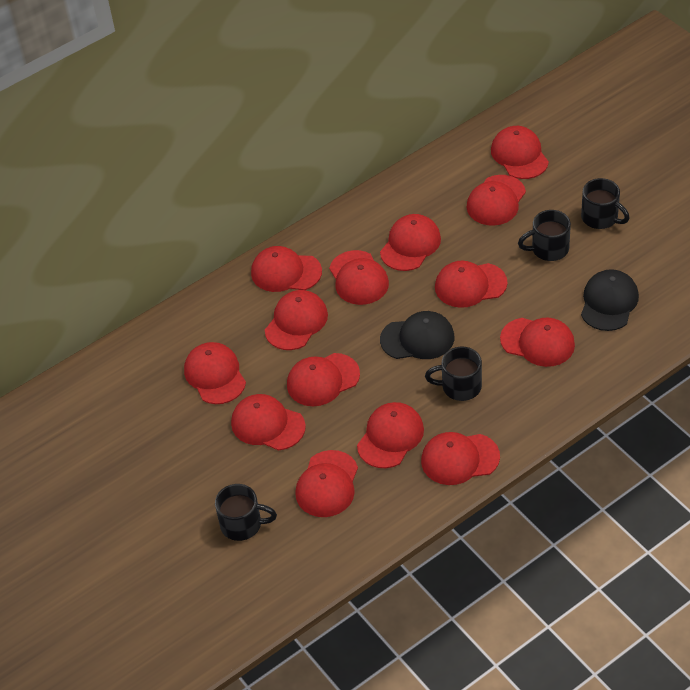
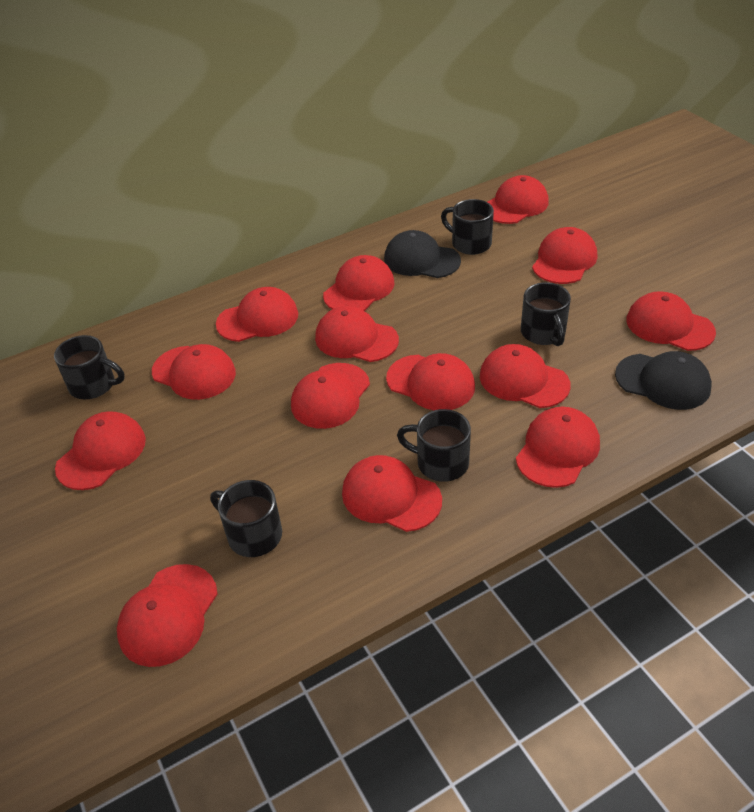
black mug: [215,484,277,541] [425,347,482,401] [518,210,571,261] [581,178,630,229] = 4 -> [54,335,125,399] [210,480,282,557] [397,409,471,482] [441,199,494,255] [521,282,571,346] = 5

